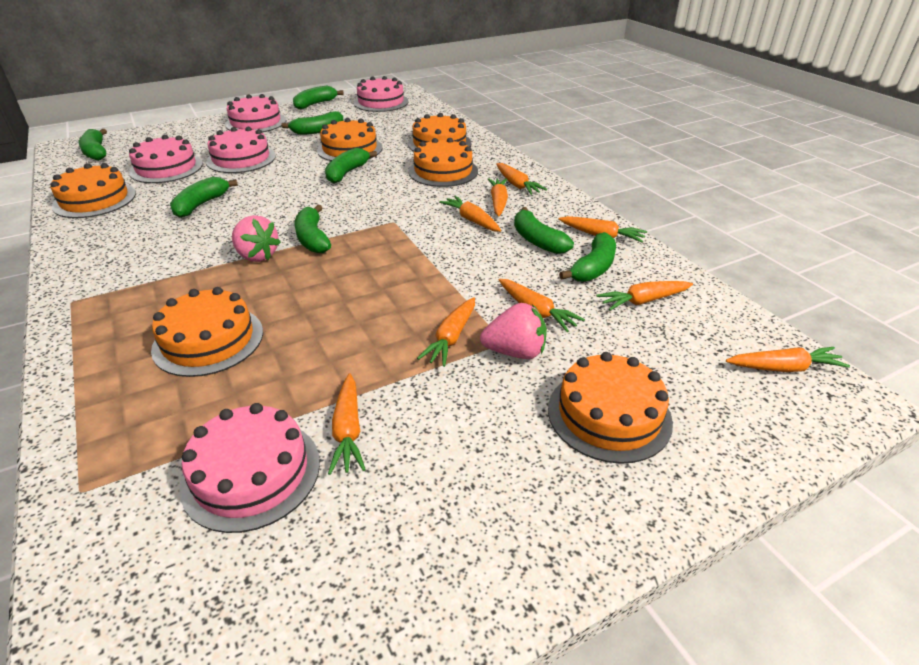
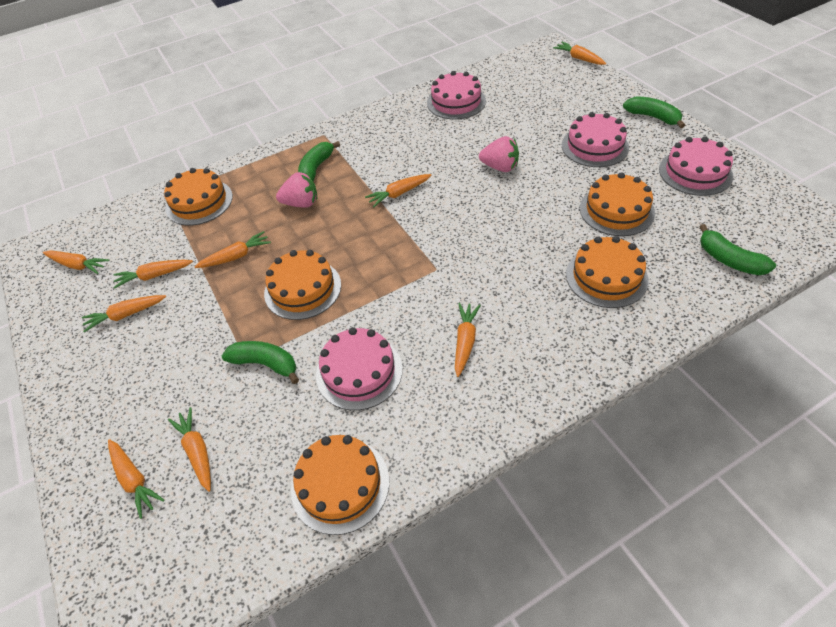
green banana: [78,129,107,161] [170,177,238,218] [282,111,344,135] [293,86,344,109] [295,205,331,253] [325,148,377,183] [514,207,574,254] [559,232,616,282] = 8 -> [222,341,299,384] [298,141,340,181] [623,96,685,128] [699,224,776,275] = 4
orange cake: [50,163,136,218] [151,287,263,377] [317,118,382,161] [408,113,472,152] [408,138,478,187] [548,352,673,464] = 6 -> [164,168,233,226] [264,250,341,320] [291,435,389,535] [566,236,649,308] [580,172,655,236] = 5
pink cake: [129,135,203,183] [179,403,320,533] [206,127,276,173] [225,94,286,132] [353,76,409,112] = 5 -> [316,327,403,410] [427,71,486,119] [562,112,629,167] [659,136,733,196] = 4

